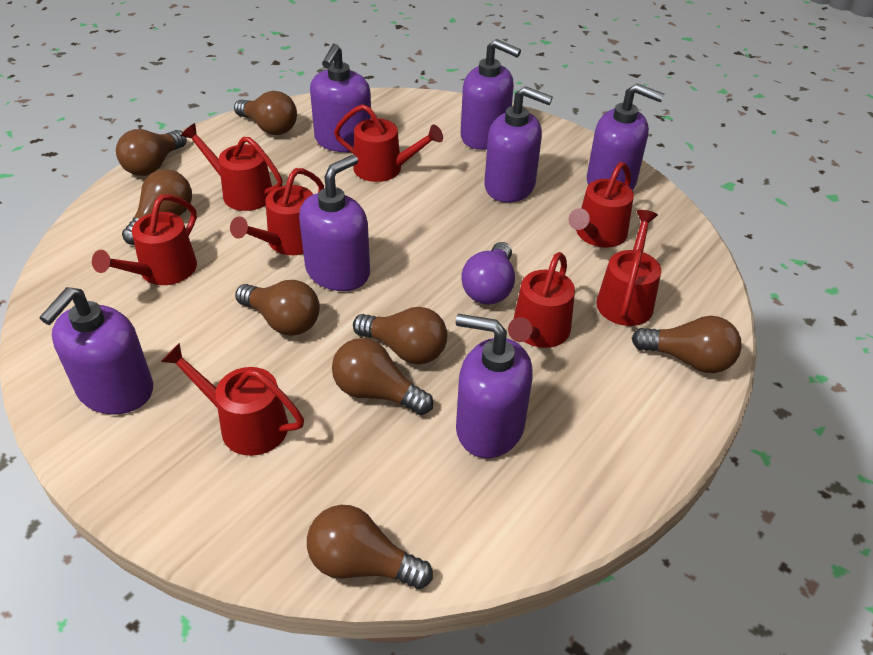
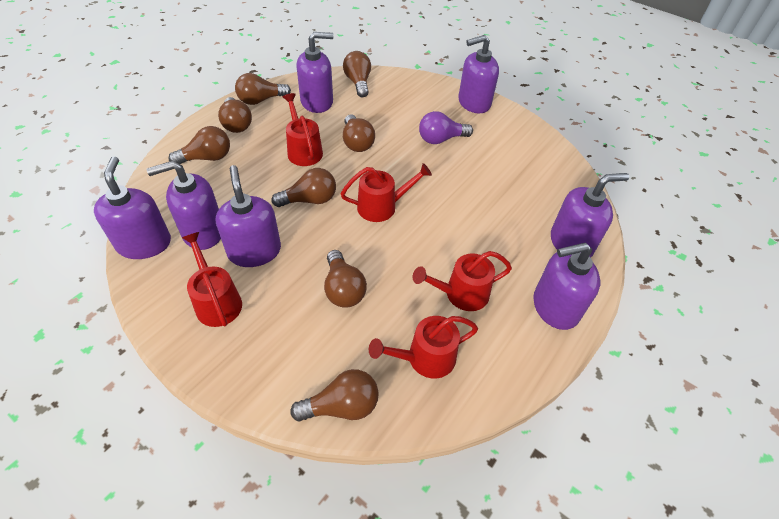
red watering can: [92,194,197,285] [161,343,304,456] [181,123,283,211] [230,168,324,255] [334,104,443,182] [508,252,575,348] [568,162,634,248] [596,210,661,326] = 8 -> [182,232,242,327] [283,93,323,166] [341,163,432,222] [369,316,478,379] [413,251,512,311] = 5

